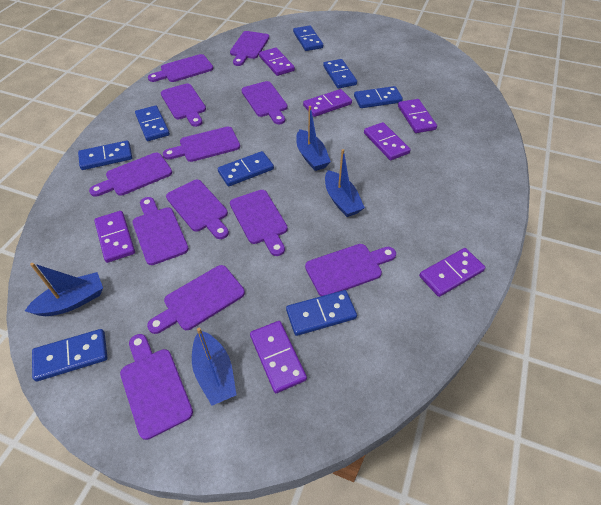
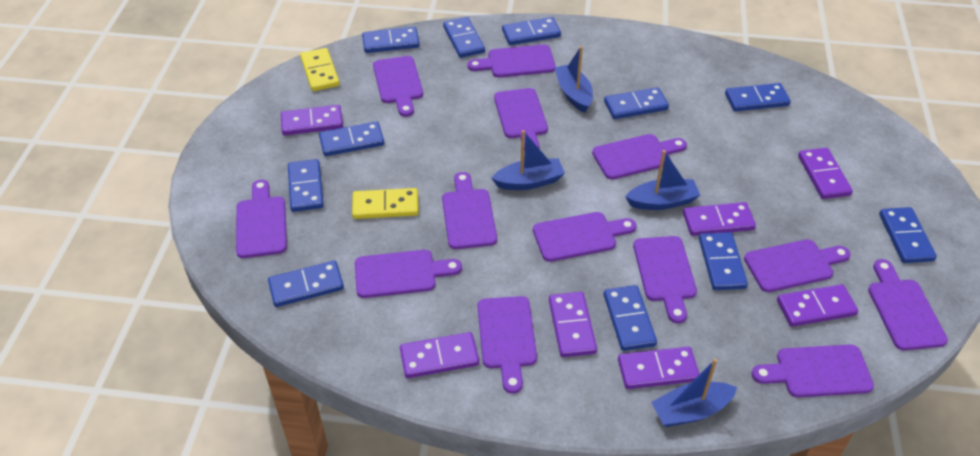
blue domino: [32,329,107,381] [78,140,132,170] [135,105,170,141] [218,151,274,186] [286,290,357,336] [293,25,323,51] [323,59,357,89] [354,86,403,108] = 8 -> [268,261,344,307] [288,159,324,212] [319,122,384,156] [362,27,420,53] [443,17,485,58] [502,17,561,45] [604,87,669,119] [604,285,657,351] [699,232,748,290] [725,83,791,112] [879,207,937,263] = 11
purple cutting board: [89,153,172,197] [120,334,193,440] [132,197,189,265] [147,265,245,334] [148,54,213,82] [161,83,206,127] [163,127,240,162] [166,180,229,239] [230,31,269,66] [230,190,288,256] [241,81,288,124] [305,244,396,296] = 12 -> [236,180,287,258] [355,250,462,298] [373,56,423,117] [442,172,497,249] [468,44,556,77] [478,296,537,394] [494,88,548,150] [533,212,637,262] [592,134,687,179] [633,236,697,323] [744,239,851,292] [752,344,874,397] [868,259,948,351] = 13
yellow domino: none = 0 -> [300,48,340,91] [352,188,418,219] = 2

